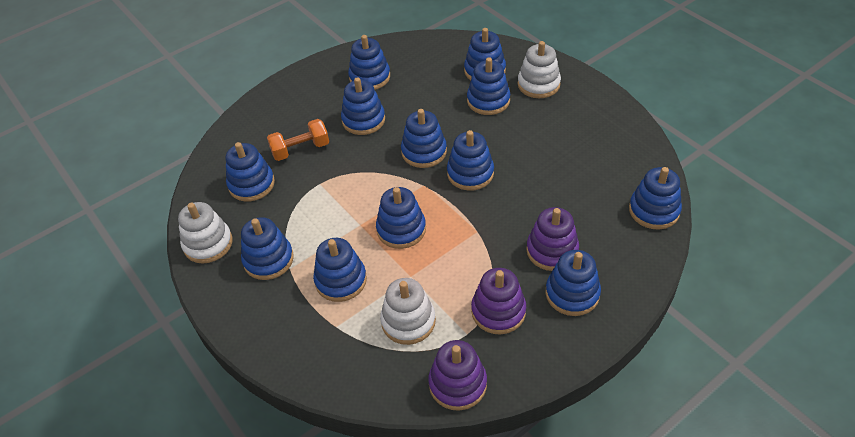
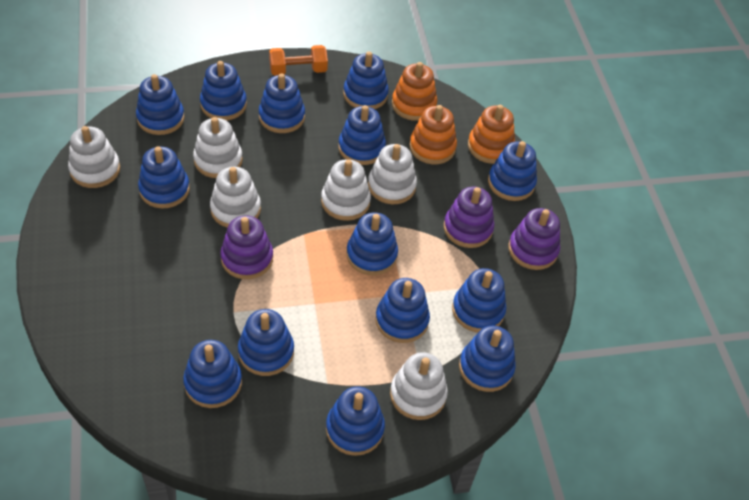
blue stacking toy: [226,142,275,202] [241,217,294,280] [313,238,367,302] [341,77,385,135] [348,35,390,90] [376,187,426,249] [401,109,447,168] [447,130,494,191] [464,28,506,80] [467,57,510,115] [545,250,601,316] [629,167,682,230] = 12 -> [136,74,184,135] [138,147,190,208] [183,340,242,408] [200,61,247,121] [238,309,294,376] [259,73,305,133] [326,387,385,456] [338,105,386,165] [343,52,389,109] [347,212,398,275] [375,278,430,343] [452,268,506,332] [459,326,516,392] [488,141,537,201] = 14
orange stacking toy: none = 0 -> [392,62,437,121] [409,105,457,164] [468,105,515,164] = 3
white stacking toy: [178,202,233,263] [380,278,436,345] [518,41,561,98] = 3 -> [68,126,120,188] [193,117,243,178] [210,166,261,228] [321,159,371,221] [368,144,417,204] [390,352,448,420] = 6

